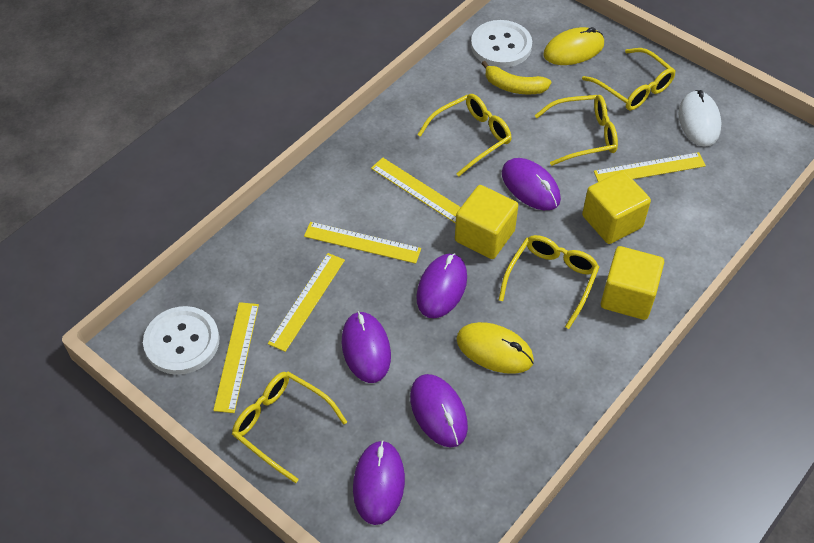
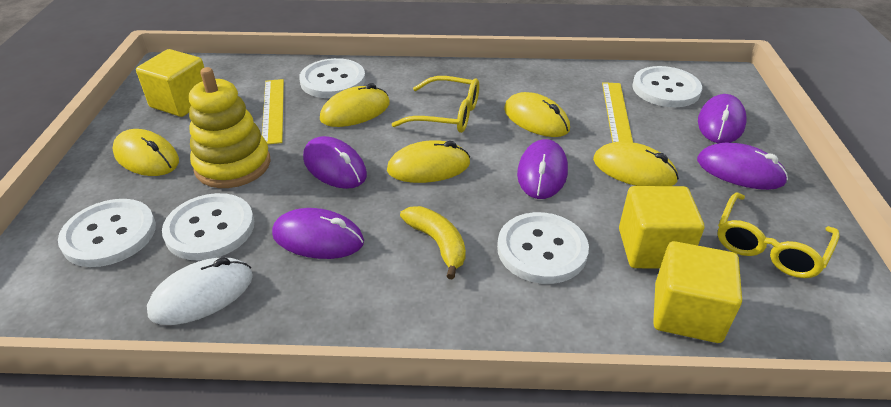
white button: [143,306,219,375] [471,20,532,68] = 2 -> [58,199,156,267] [162,193,254,260] [299,58,365,98] [497,212,589,284] [632,66,702,107] = 5
yellow glasses: [232,371,347,483] [417,94,511,176] [499,235,599,329] [534,95,618,166] [582,48,676,111] = 5 -> [392,76,479,133] [717,192,840,278] = 2
yellow mouse: [456,322,534,374] [543,27,604,65] = 2 -> [112,129,179,176] [320,83,390,127] [387,140,470,183] [504,92,570,137] [593,142,679,186] = 5
yellow ruler: [213,302,259,413] [268,253,345,352] [304,222,421,264] [371,158,461,224] [594,152,706,182] = 5 -> [262,79,284,145] [602,82,633,143] = 2
yellow stacking toy: none = 0 -> [189,67,271,188] = 1

